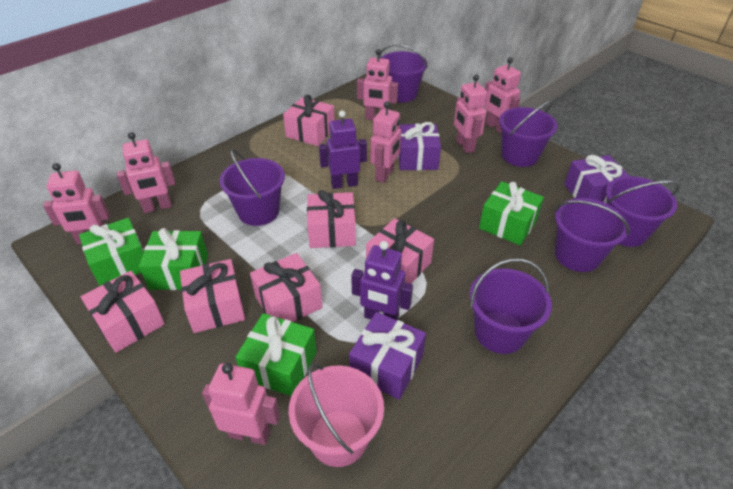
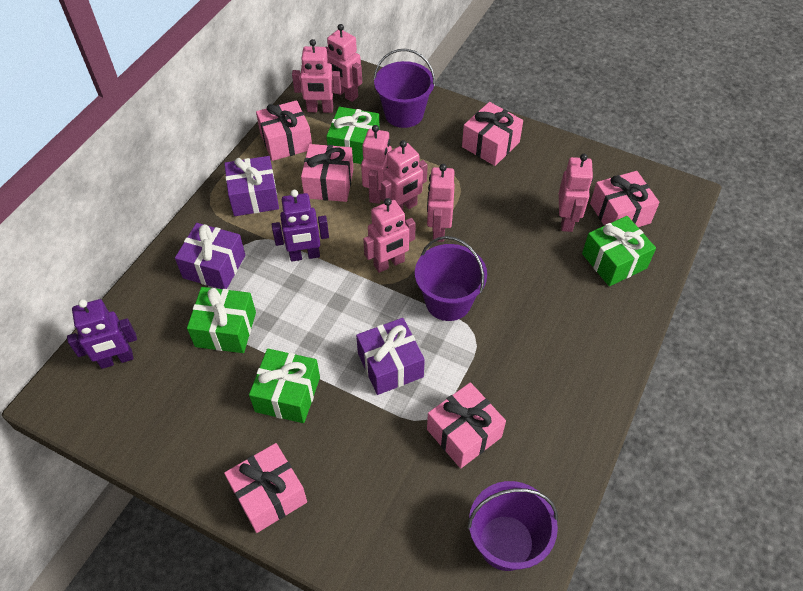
pink bucket: [288,363,384,467] = 1 -> none = 0
purple bucket: [220,149,285,226] [379,44,428,102] [469,258,552,354] [499,100,558,167] [555,198,630,272] [606,176,680,247] = 6 -> [374,49,435,128] [415,236,487,321] [467,481,558,571] = 3

